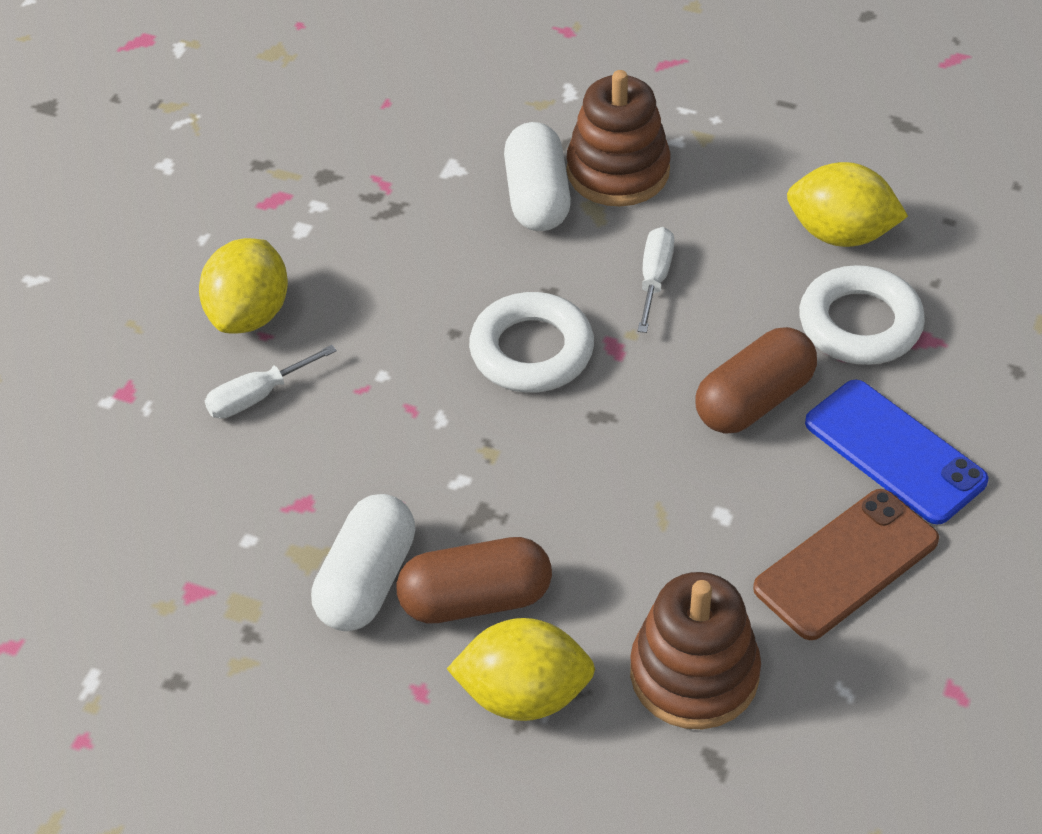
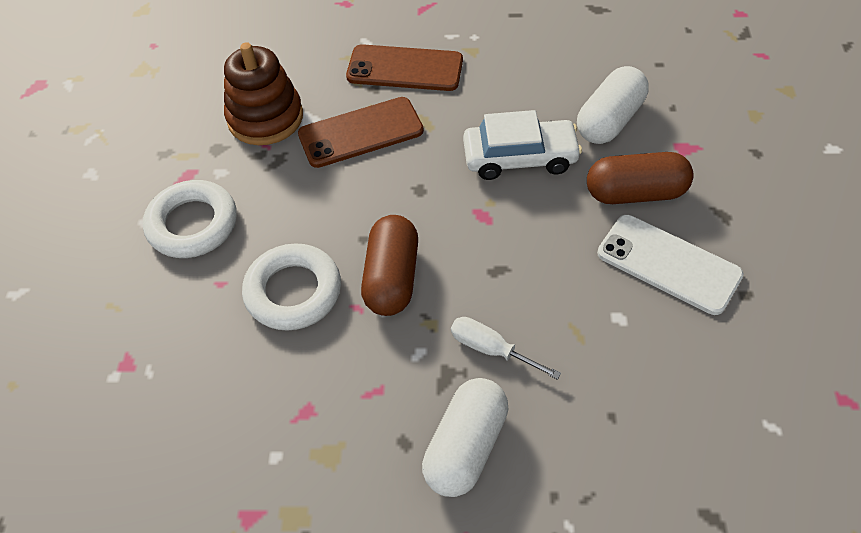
blue phone: [805,380,989,525] = 1 -> none = 0
brown phone: [753,489,939,640] = 1 -> [298,97,424,168] [346,44,463,91] = 2
brown stacking toy: [567,70,670,207] [630,572,761,729] = 2 -> [224,42,303,145] = 1
white car: none = 0 -> [463,110,582,180] = 1
white phone: none = 0 -> [597,215,744,315] = 1
white screwdriver: [205,345,337,419] [638,227,674,333] = 2 -> [451,317,561,380] = 1
yellow lemon: [199,238,288,334] [447,618,595,721] [787,162,908,247] = 3 -> none = 0

